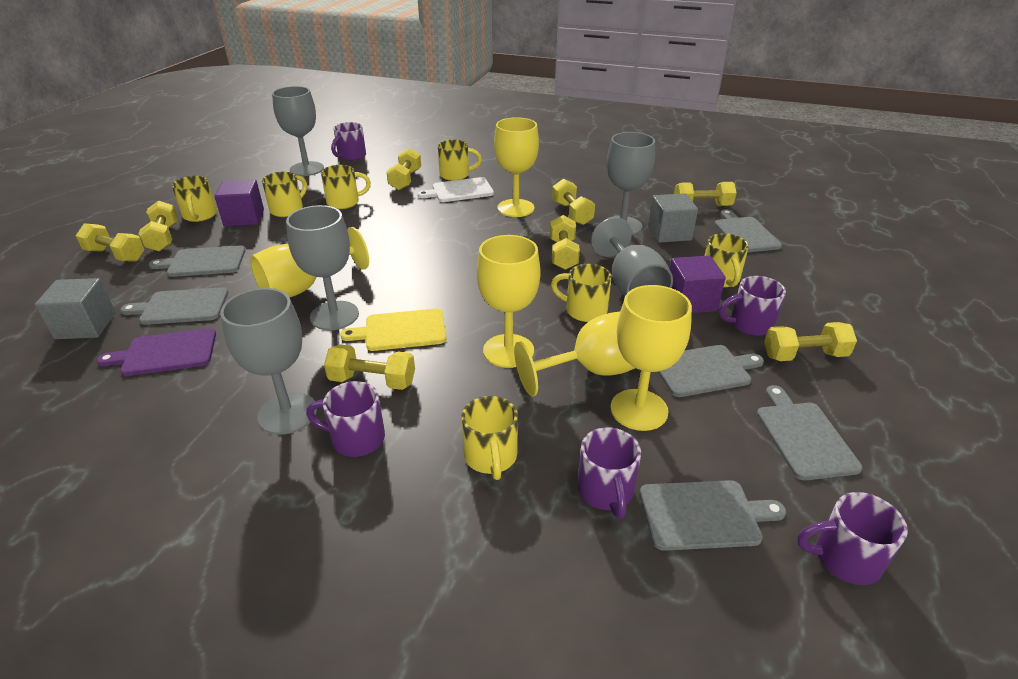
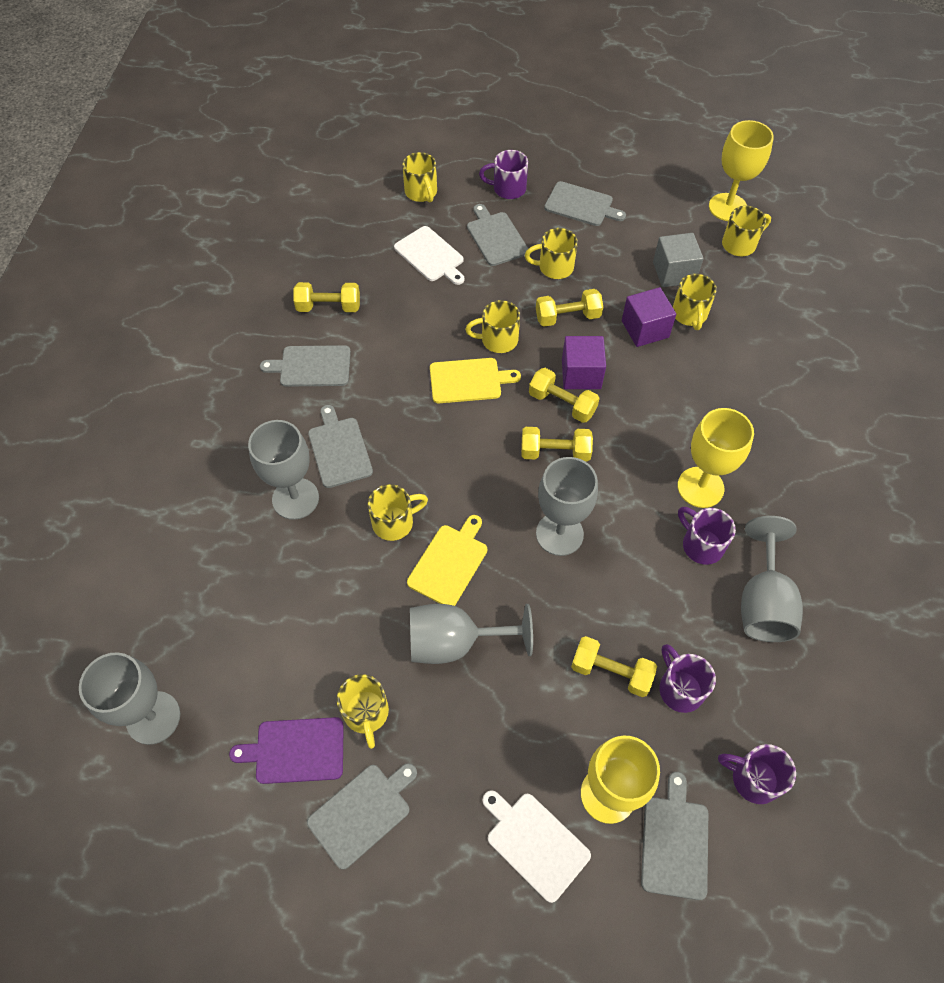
grey cube: [35,278,116,339] [648,193,698,243] = 2 -> [653,233,703,287] = 1
purple mug: [306,381,385,457] [331,122,366,161] [577,427,641,519] [719,276,786,336] [797,492,908,585] = 5 -> [479,150,528,199] [659,644,716,713] [678,507,736,565] [718,744,796,804] = 4
white cutting board: [417,177,494,202] = 1 -> [394,226,465,285] [482,790,591,903] = 2
yellow cutting board: [340,309,446,351] = 1 -> [407,515,487,606] [430,358,521,403] = 2
yellow dumbbell: [76,223,144,262] [138,200,178,252] [324,344,415,390] [387,148,421,190] [550,215,580,270] [552,179,595,225] [674,182,737,206] [764,322,857,361] = 8 -> [294,282,360,312] [521,427,593,462] [529,368,600,423] [536,289,603,327] [571,636,657,697] = 5
yellow goblet: [250,227,369,297] [477,235,540,368] [494,117,539,217] [514,312,635,396] [611,285,692,431] = 5 -> [581,736,660,824] [678,408,754,508] [709,120,774,221] = 3

